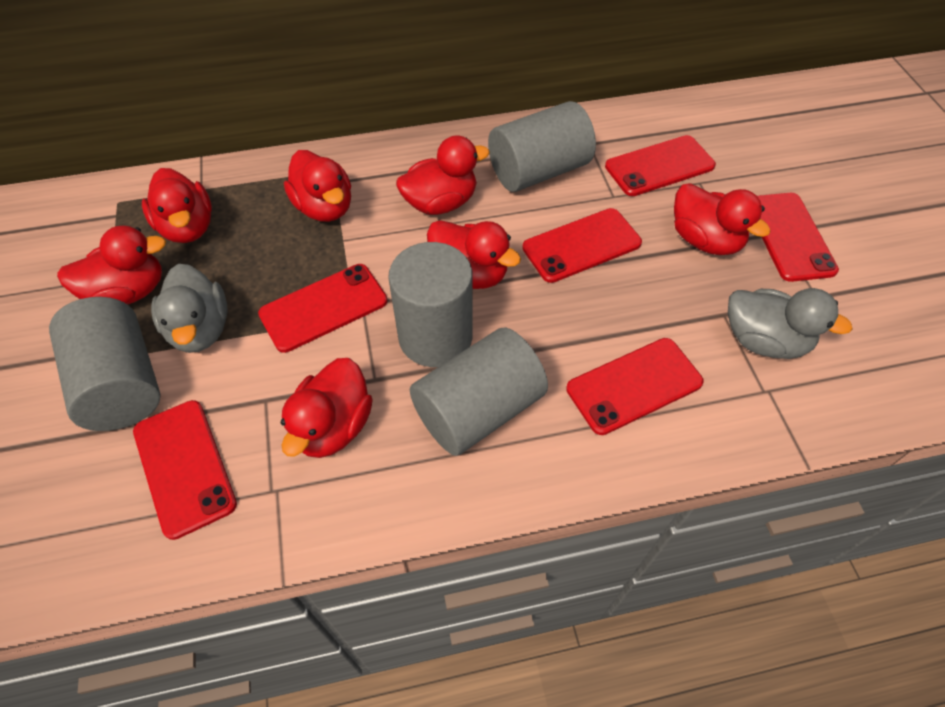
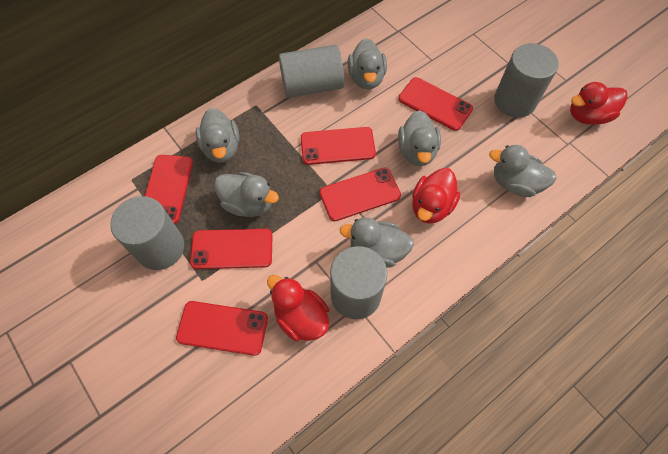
grey duck: [151,264,228,353] [728,288,853,359] = 2 -> [195,108,239,162] [214,172,279,217] [340,217,414,268] [348,38,387,89] [398,110,441,166] [489,145,557,197] = 6
red duck: [57,226,166,305] [142,168,212,243] [281,358,373,458] [284,150,351,222] [396,135,490,215] [427,220,521,289] [674,183,771,255] = 7 -> [267,275,329,341] [412,168,460,224] [570,82,628,125] = 3

